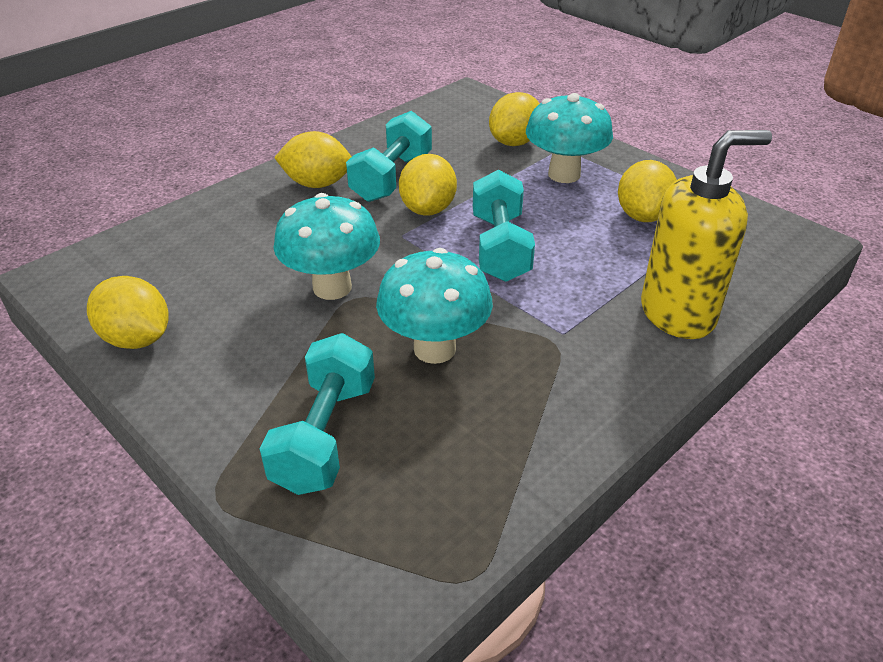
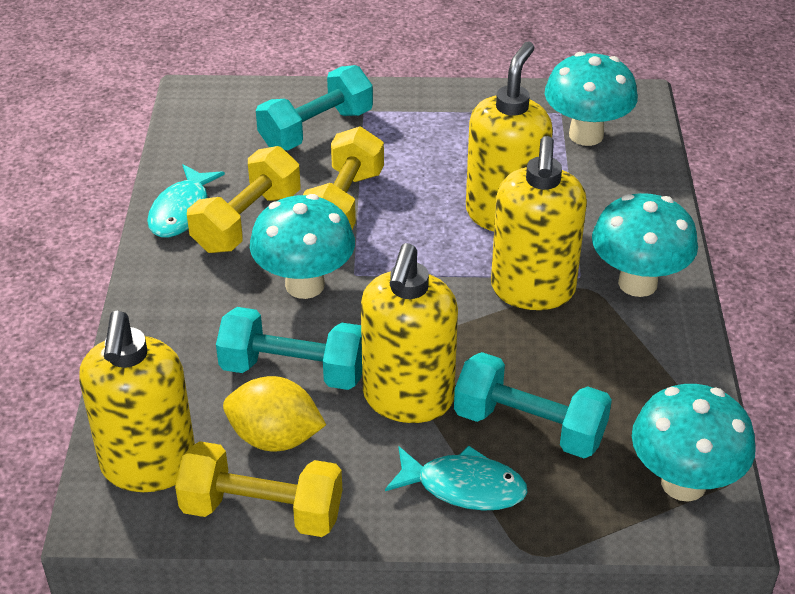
turquoise fish: none = 0 -> [147,164,225,238] [385,445,528,511] = 2
turquoise mushroom: [274,193,380,300] [376,248,493,364] [526,93,613,183] = 3 -> [250,194,355,299] [545,52,638,146] [592,193,698,297] [632,384,756,502] = 4
yellow dumbbell: none = 0 -> [175,441,342,537] [187,146,300,253] [303,126,384,229] = 3
yellow lemon: [87,276,169,349] [274,131,352,188] [399,154,457,216] [489,92,540,146] [618,160,677,222] = 5 -> [223,376,326,451] = 1
yellow soap dispenser: [641,130,772,339] = 1 -> [79,311,195,492] [361,243,458,423] [466,42,553,232] [491,136,587,310] = 4

